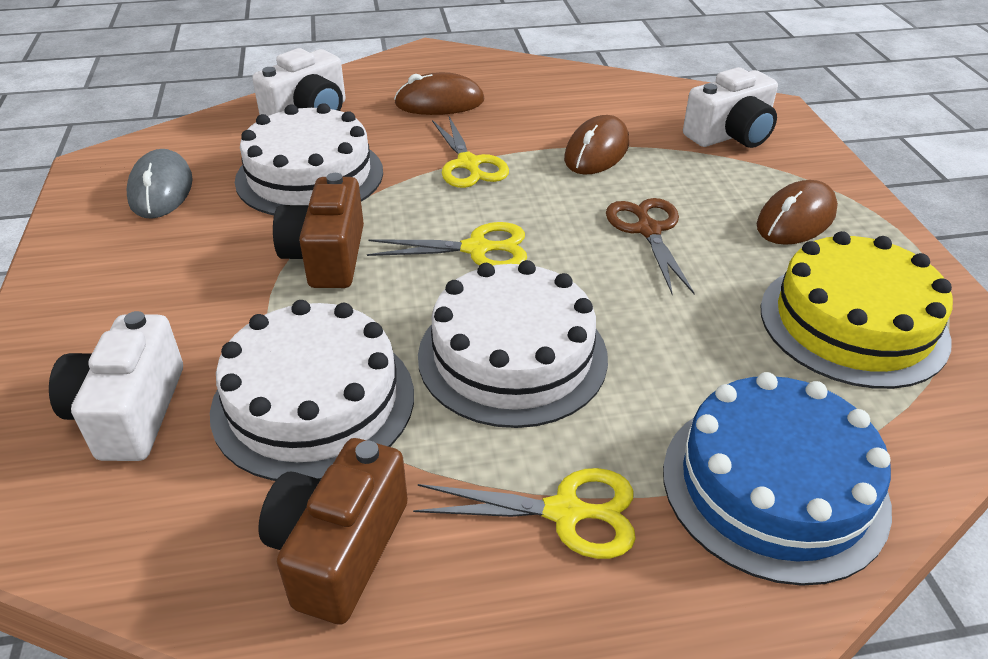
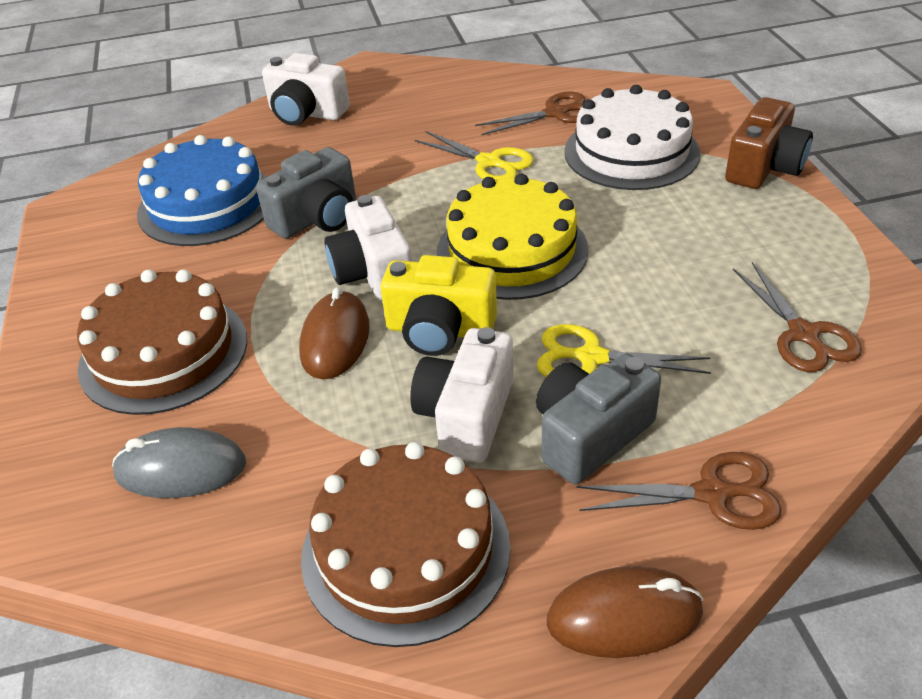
brown cake: none = 0 -> [77,269,247,415] [301,442,510,647] = 2
brown camera: [258,438,408,625] [273,173,364,288] = 2 -> [725,97,813,189] = 1
brown mouse: [394,72,484,115] [564,115,629,175] [757,180,838,245] = 3 -> [299,287,370,379] [547,566,704,658] = 2
brown scissors: [606,198,695,294] = 1 -> [475,91,585,135] [576,452,781,530] [733,262,862,372] = 3
grey camera: none = 0 -> [256,147,356,239] [536,353,661,484] = 2
white cake: [210,300,414,481] [235,103,383,215] [418,260,608,428] = 3 -> [564,85,700,190] = 1
yellow camera: none = 0 -> [380,255,497,356] = 1
yellow scissors: [367,222,527,266] [413,468,636,559] [432,116,509,188] = 3 -> [415,131,534,179] [537,324,711,377] = 2

